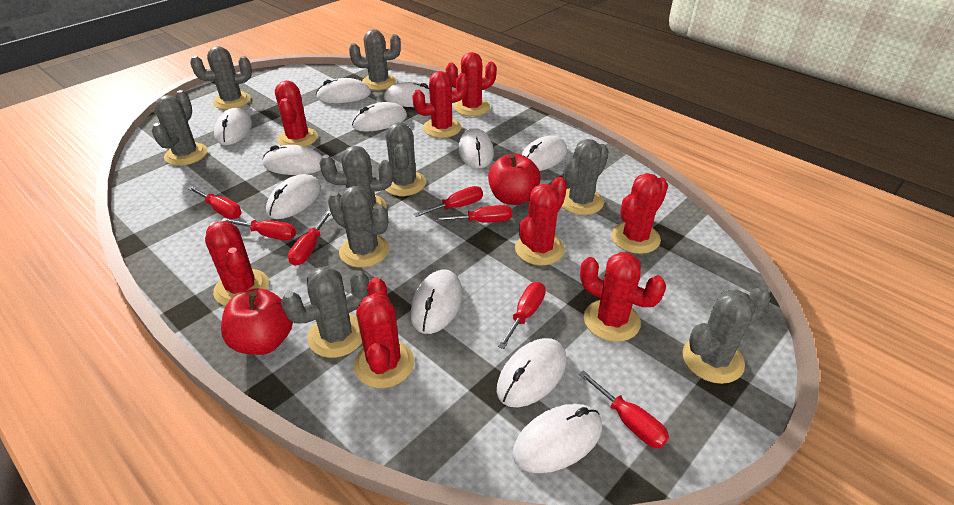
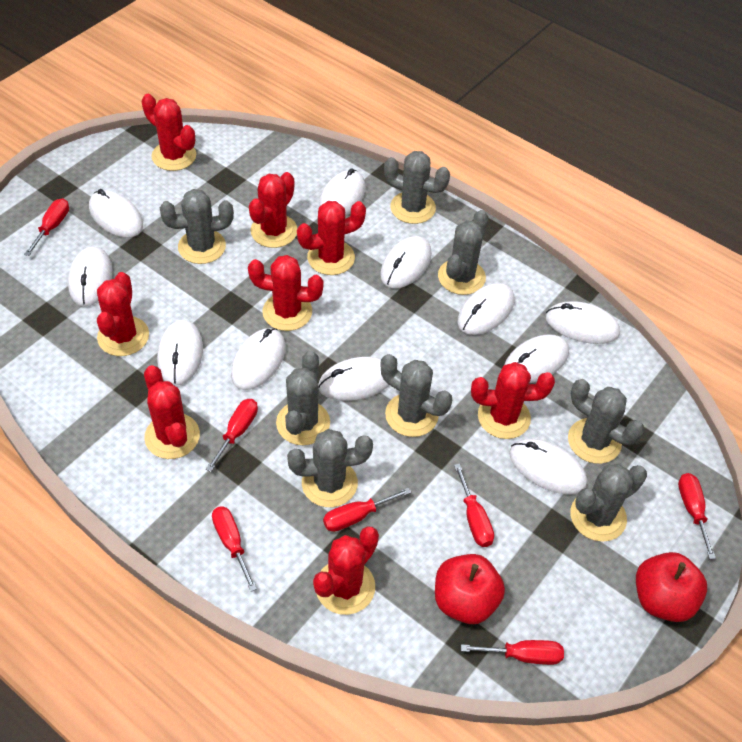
grey cactus: [152,90,208,166] [190,46,252,109] [281,266,369,358] [320,146,393,209] [328,186,389,267] [349,29,401,90] [385,122,426,196] [562,139,609,215] [682,286,771,384] = 9 -> [160,189,234,264] [276,351,330,445] [287,429,373,507] [380,354,452,437] [384,151,450,224] [438,210,488,295] [568,379,644,464] [570,464,647,542] = 8

